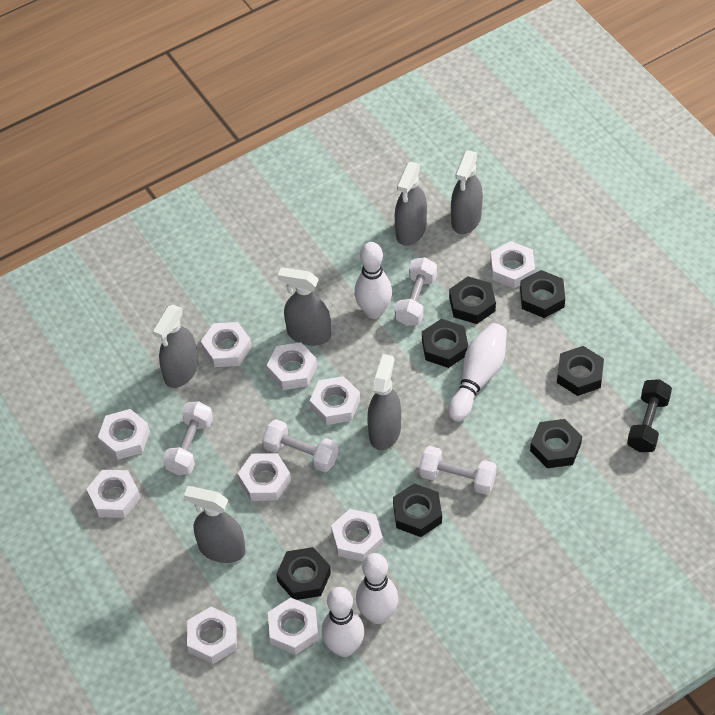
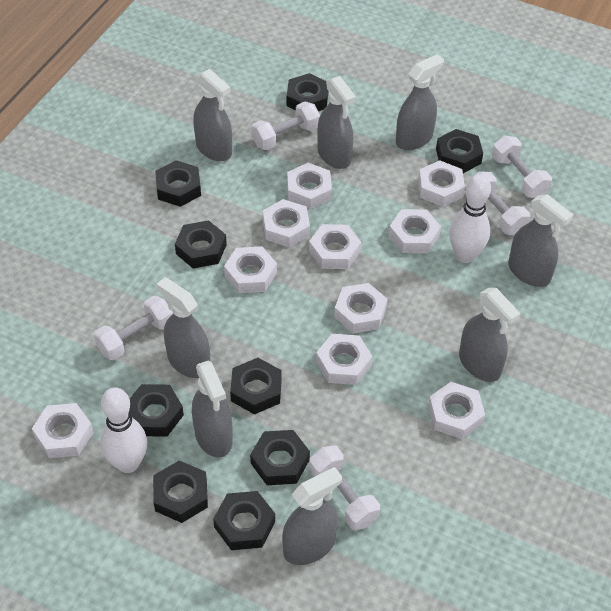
black dumbbell: [627,379,672,452] = 1 -> none = 0
black nut: [276,547,331,600] [393,483,442,537] [422,319,468,368] [449,276,496,324] [520,270,565,318] [530,419,582,468] [557,346,604,396] = 7 -> [129,384,184,437] [153,460,208,523] [155,160,201,207] [175,220,227,269] [213,491,275,550] [230,358,282,415] [250,430,310,485] [287,73,329,111] [436,129,483,173] = 9
grey spray bottle: [153,305,198,388] [184,486,246,563] [278,267,331,346] [367,354,401,450] [395,162,427,246] [451,150,483,234] = 6 -> [156,277,210,378] [192,360,233,458] [193,69,232,161] [282,467,342,565] [317,76,356,169] [396,54,444,150] [459,288,521,382] [508,194,573,287] = 8
white bowling pin: [322,587,365,657] [354,242,392,319] [356,553,398,624] [448,323,507,422] = 4 -> [100,387,147,473] [450,174,491,263] = 2
white dumbbell: [163,401,213,475] [262,419,338,472] [395,257,437,326] [419,446,497,495] = 4 -> [94,296,173,360] [251,102,320,150] [309,445,380,531] [475,171,530,235] [492,136,552,198] = 5

